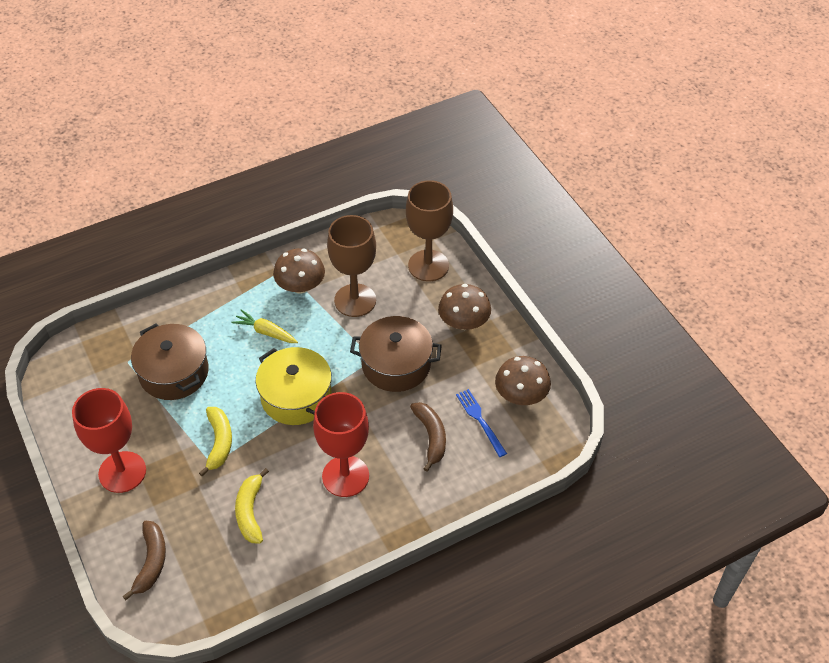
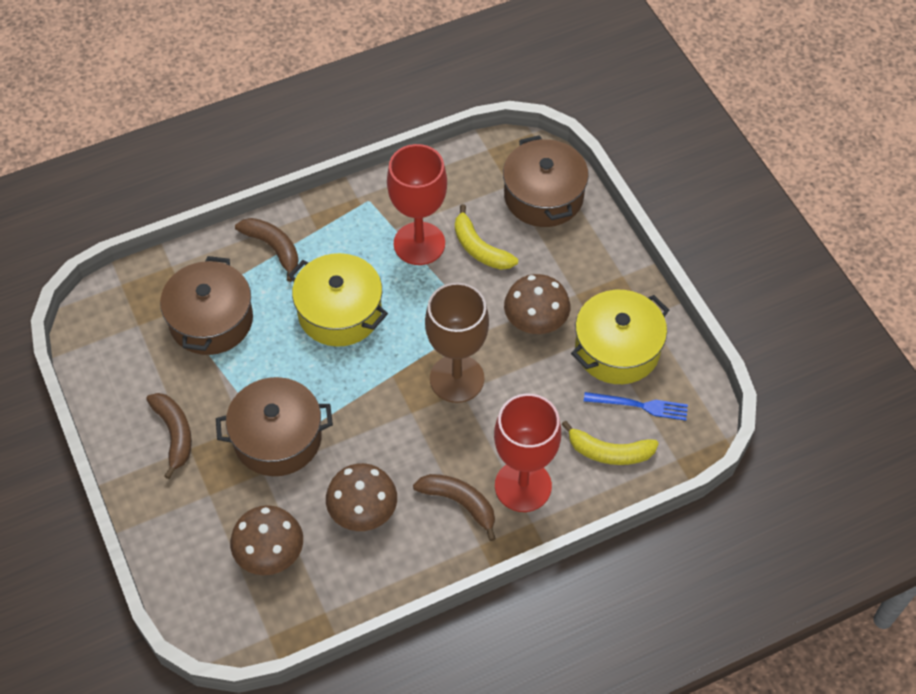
brown banana: [123,521,166,600] [410,402,446,471] = 2 -> [146,393,192,479] [235,218,299,282] [413,474,496,541] = 3
brown goblet: [327,215,376,317] [406,180,453,281] = 2 -> [425,283,489,403] = 1
brown pot: [131,324,209,400] [350,316,442,392] = 2 -> [160,256,253,355] [216,377,333,476] [503,135,589,227] = 3
yellow carrot: [231,310,298,343] = 1 -> none = 0
yellow pot: [256,347,332,425] = 1 -> [288,253,388,347] [571,290,669,384] = 2

